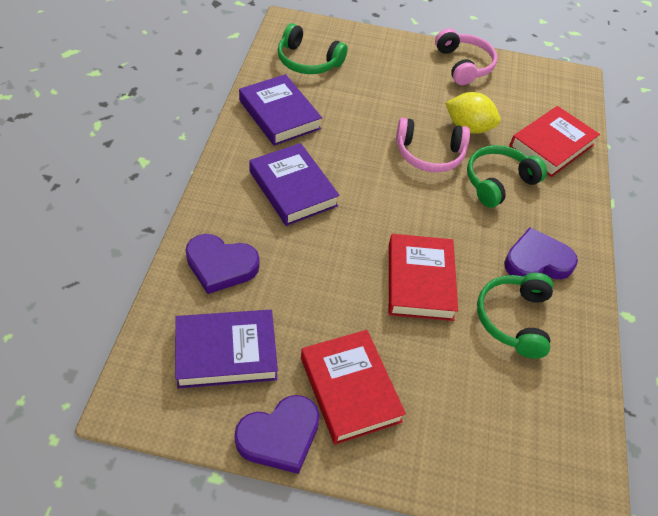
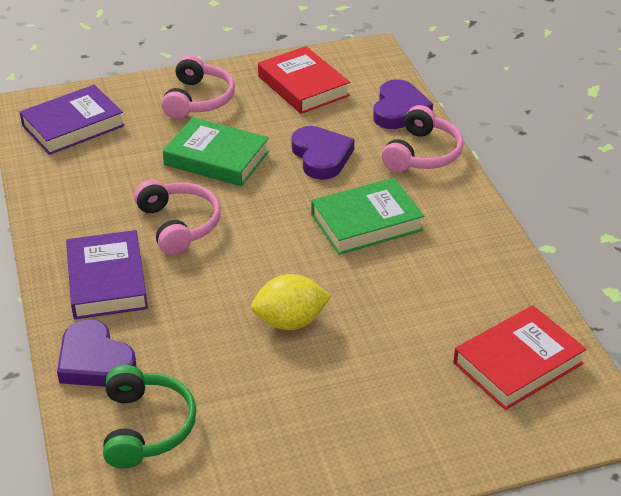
green book: none = 0 -> [163,117,269,186] [311,178,424,255] = 2
green headphones: [278,23,348,74] [467,145,547,208] [477,273,553,359] = 3 -> [103,365,196,469] = 1
pink headphones: [396,118,470,172] [435,28,497,85] = 2 -> [134,180,221,255] [161,55,235,119] [382,105,463,172] = 3
purple book: [175,310,278,389] [239,74,322,146] [249,143,340,226] = 3 -> [20,85,125,155] [66,230,148,319] = 2
red book: [301,330,406,445] [389,234,458,321] [509,106,600,177] = 3 -> [258,46,350,114] [453,305,587,410] = 2

